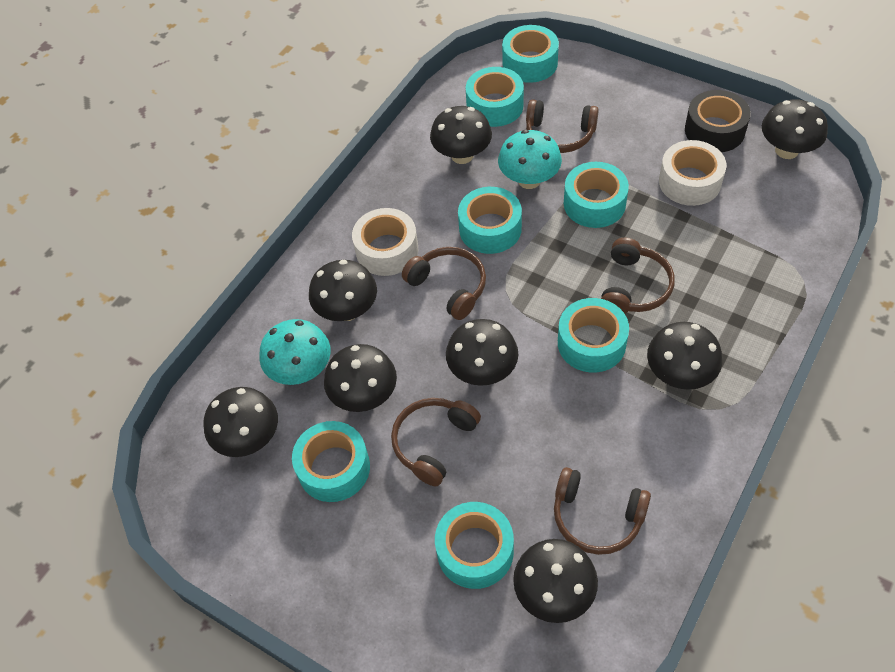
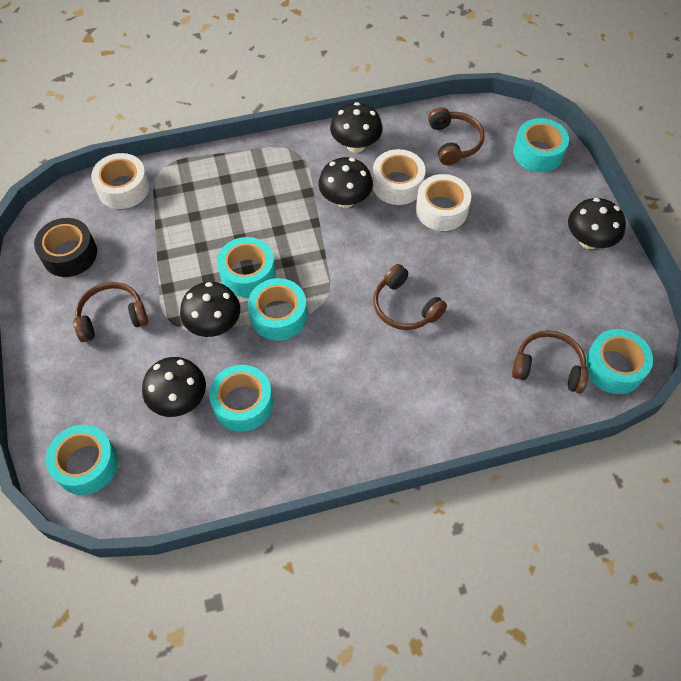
black mushroom: [203,387,278,457] [309,260,377,321] [324,344,397,412] [430,106,492,164] [446,319,518,386] [513,539,598,623] [647,322,722,390] [762,99,828,159] = 8 -> [142,357,206,417] [180,282,240,337] [318,157,373,208] [330,102,382,153] [568,198,626,249] = 5
brown headphones: [391,398,481,486] [402,247,486,320] [526,99,599,153] [554,467,651,555] [601,238,675,314] = 5 -> [74,282,148,342] [373,264,447,330] [428,107,485,165] [512,330,589,393] = 4
turquoise mushroom: [259,319,331,385] [498,130,562,189] = 2 -> none = 0
turquoise tape: [292,421,370,502] [435,502,514,589] [458,187,522,254] [466,67,524,127] [502,25,559,83] [558,298,629,373] [564,162,629,228] = 7 -> [46,425,118,495] [209,365,273,432] [217,237,276,297] [248,278,307,341] [513,118,569,172] [586,329,653,394] = 6
white tape: [352,208,418,276] [659,140,726,206] = 2 -> [91,153,149,209] [372,149,426,205] [416,174,471,231] = 3

